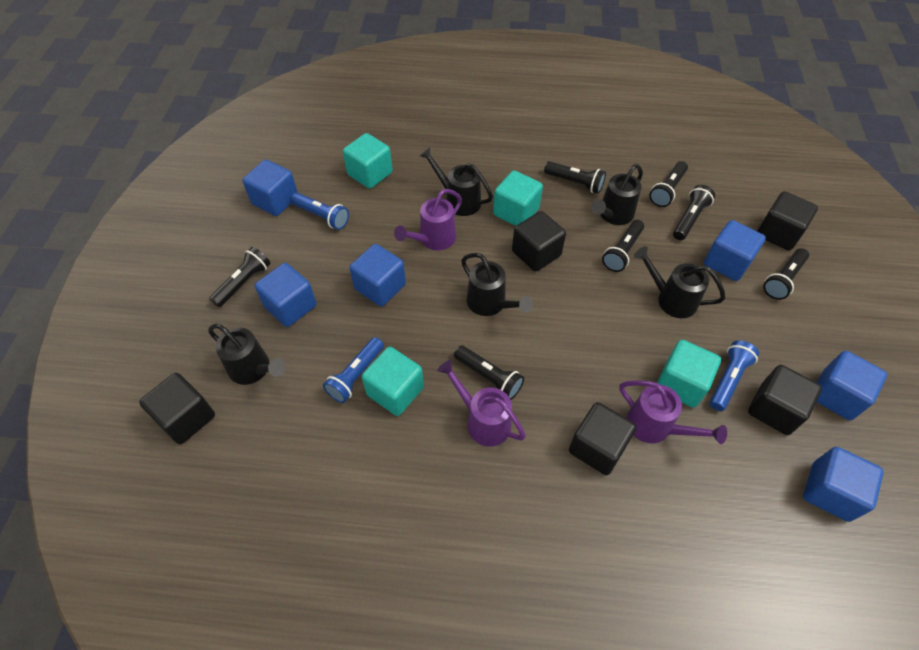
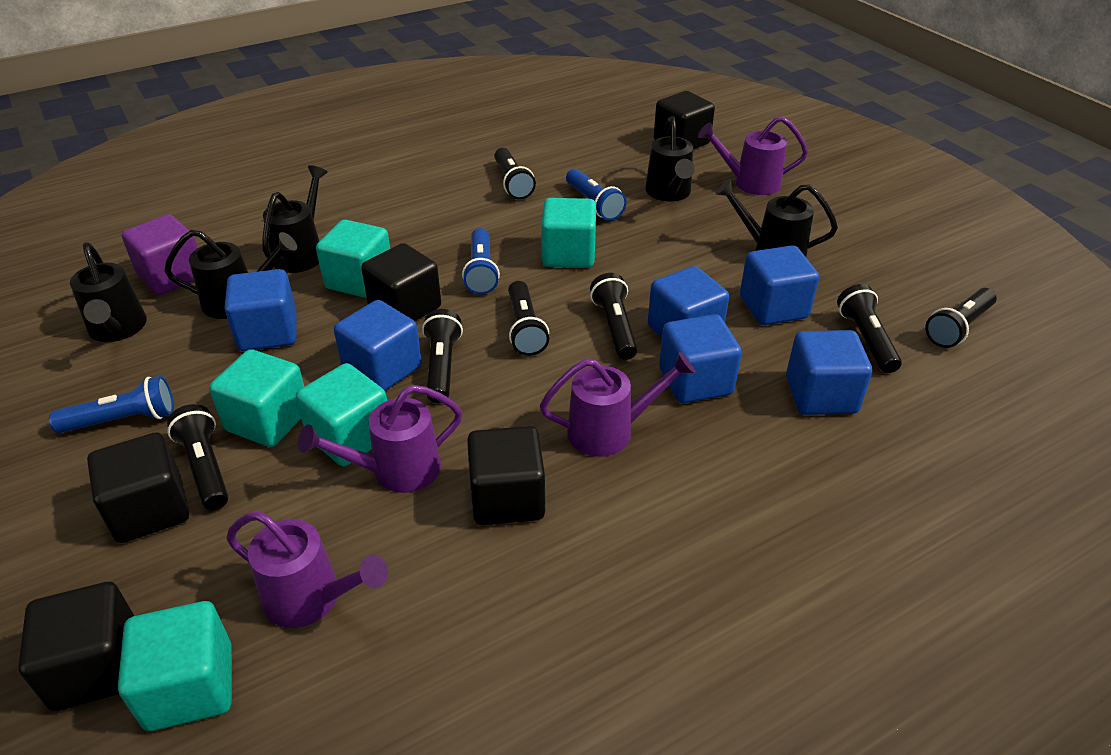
purple cube: none = 0 -> [122,214,197,295] = 1
purple watering can: [394,189,462,250] [437,360,526,447] [619,380,727,444] = 3 -> [226,511,388,628] [298,385,462,493] [540,352,695,457] [698,116,808,195] = 4
turquoise cube: [343,133,393,189] [362,347,424,416] [493,171,543,226] [657,340,721,408] = 4 -> [118,601,232,731] [209,349,304,447] [296,363,387,466] [316,220,390,298] [541,198,596,268] = 5

